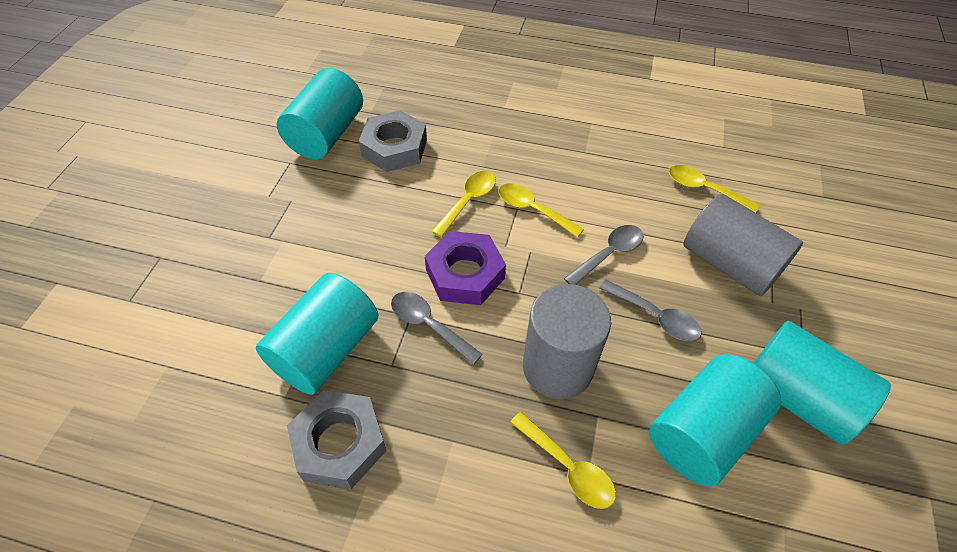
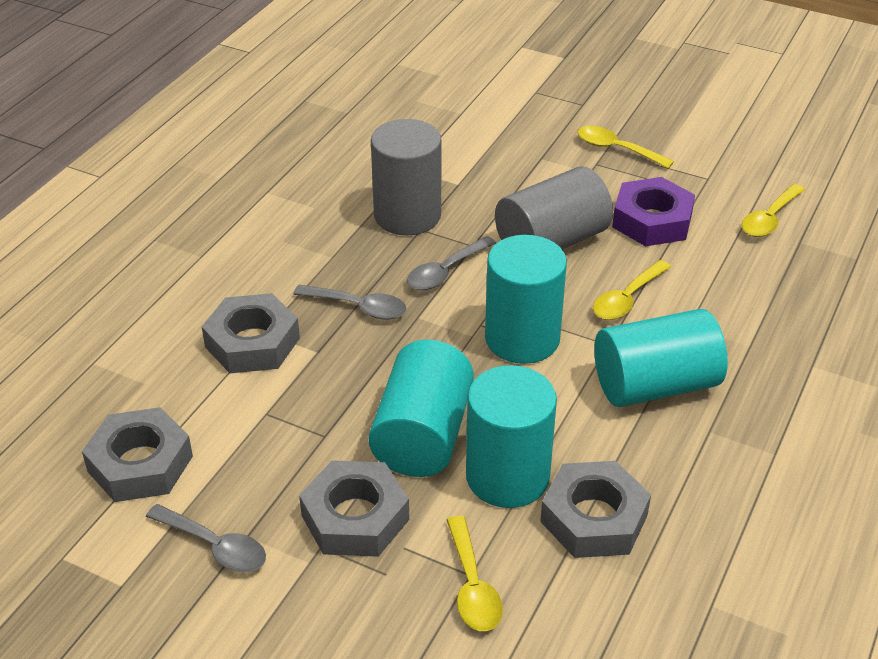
grey nut: [287,390,386,489] [359,110,427,172] = 2 -> [82,407,193,502] [202,293,300,373] [299,460,409,557] [540,461,651,558] = 4

